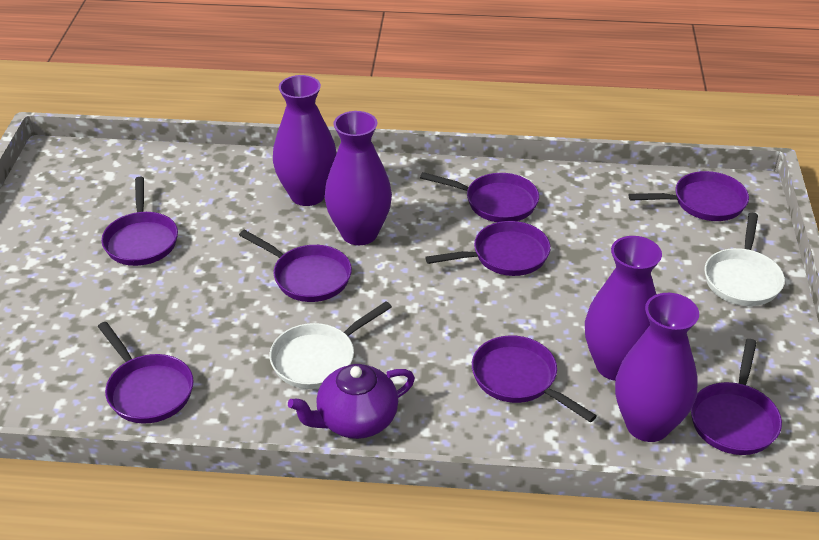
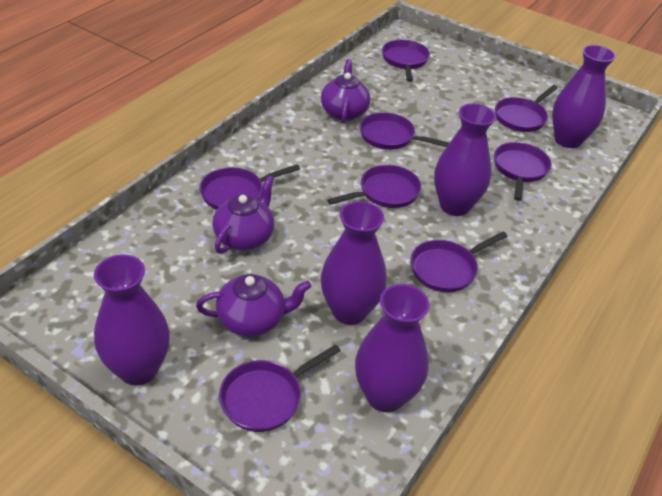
purple teapot: [288,364,415,439] = 1 -> [196,274,311,337] [212,176,274,254] [321,59,370,123] = 3
purple vase: [273,75,337,206] [325,111,392,245] [585,236,662,381] [615,293,699,442] = 4 -> [94,254,170,385] [321,201,387,325] [355,284,430,412] [434,104,496,216] [552,45,616,148] = 5
white pan: [269,301,392,389] [705,213,785,306] = 2 -> none = 0

